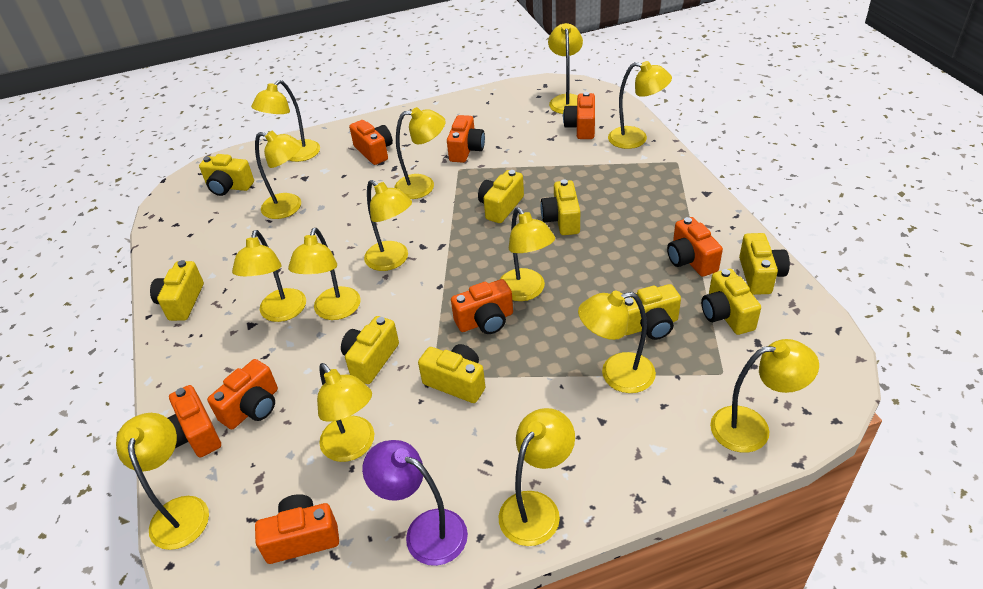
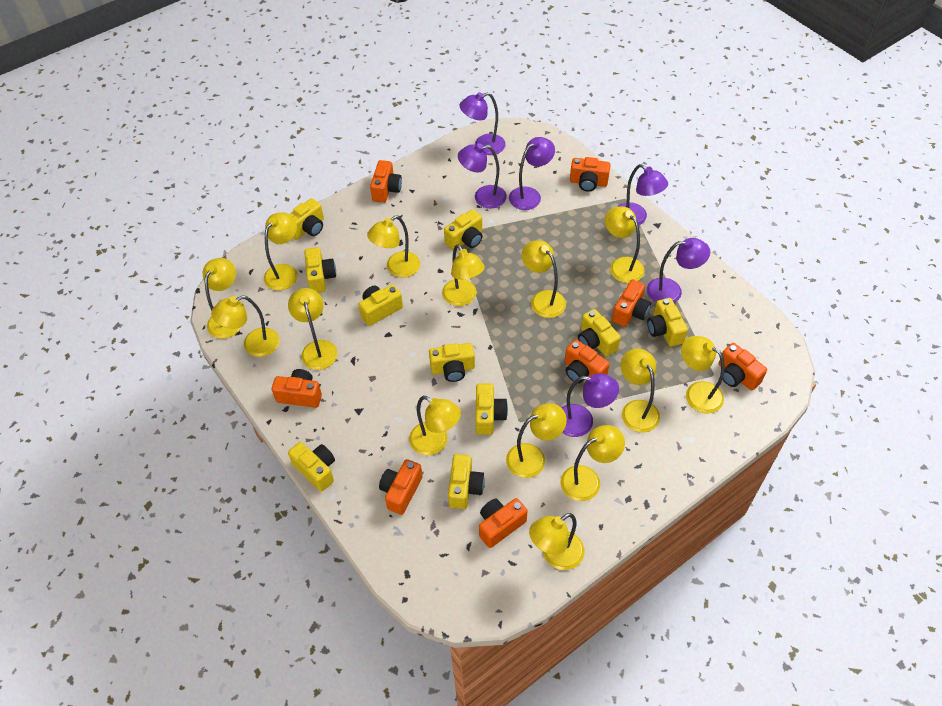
purple lamp: [362,440,468,566] = 1 -> [458,143,507,208] [460,92,506,155] [509,137,555,210] [562,373,619,437] [617,164,668,225] [647,238,710,303] = 6
yellow camera: [150,260,204,321] [199,154,254,196] [341,316,399,384] [418,344,485,403] [478,170,524,223] [541,179,580,235] [623,284,681,340] [701,269,761,335] [739,233,790,295] = 9 -> [288,442,335,492] [290,198,324,240] [304,247,336,293] [359,284,403,326] [429,343,475,382] [444,209,483,250] [448,454,485,509] [475,383,508,435] [578,309,621,357] [647,298,688,347] = 10

